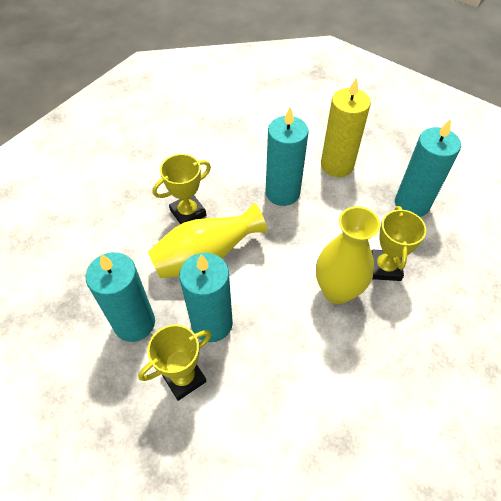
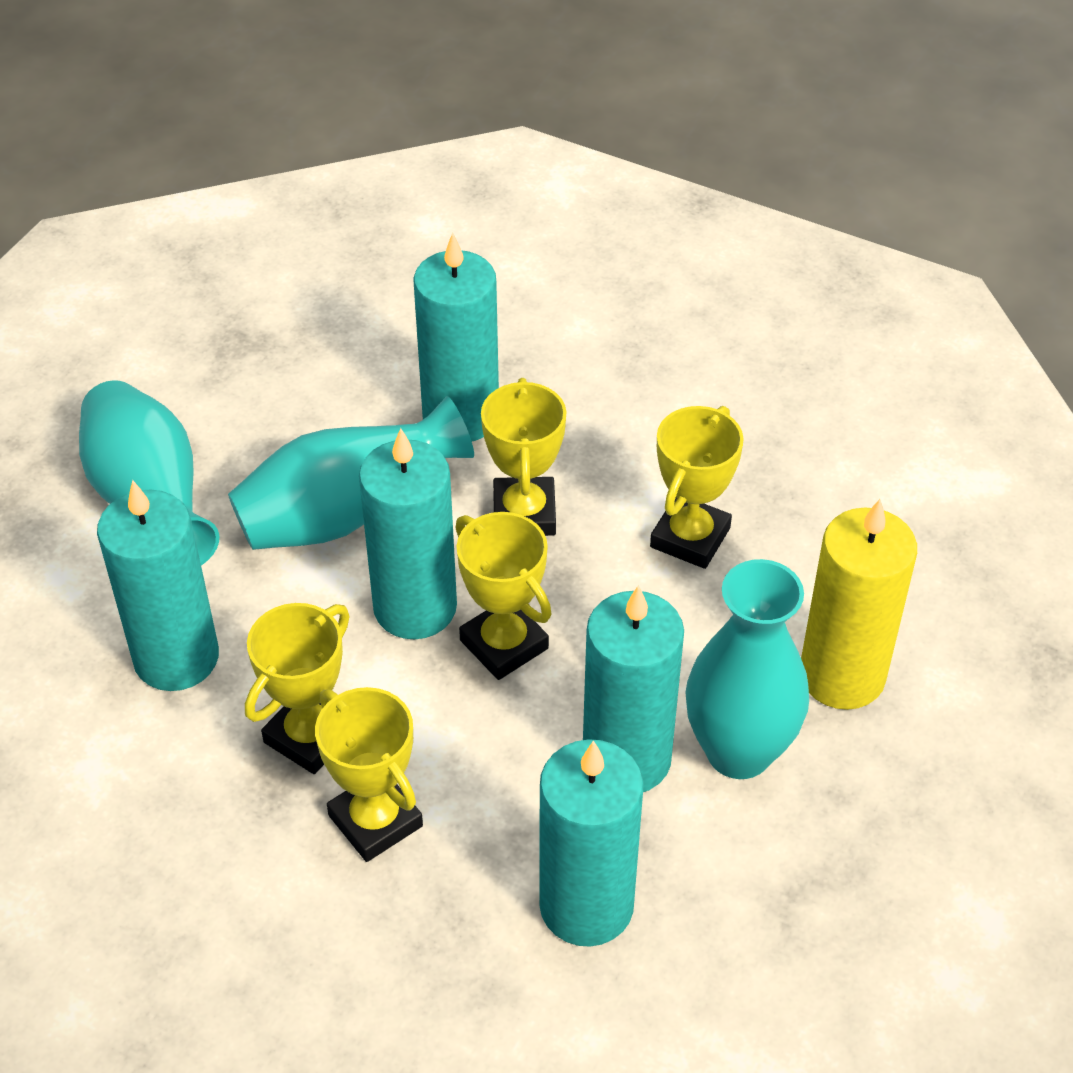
turquoise candle: [86,252,155,342] [179,253,233,342] [265,107,308,206] [395,119,461,217] = 4 -> [97,480,219,691] [359,428,457,639] [413,233,499,441] [539,739,644,947] [583,585,684,792] = 5
turquoise vase: none = 0 -> [79,380,219,565] [228,396,474,550] [685,559,809,779] = 3
yellow trophy: [138,324,212,401] [153,154,211,224] [371,206,426,281] = 3 -> [245,603,350,774] [315,687,423,862] [455,512,551,680] [481,378,567,536] [650,406,744,569] = 5
yellow vase: [148,203,268,278] [316,206,380,304] = 2 -> none = 0

